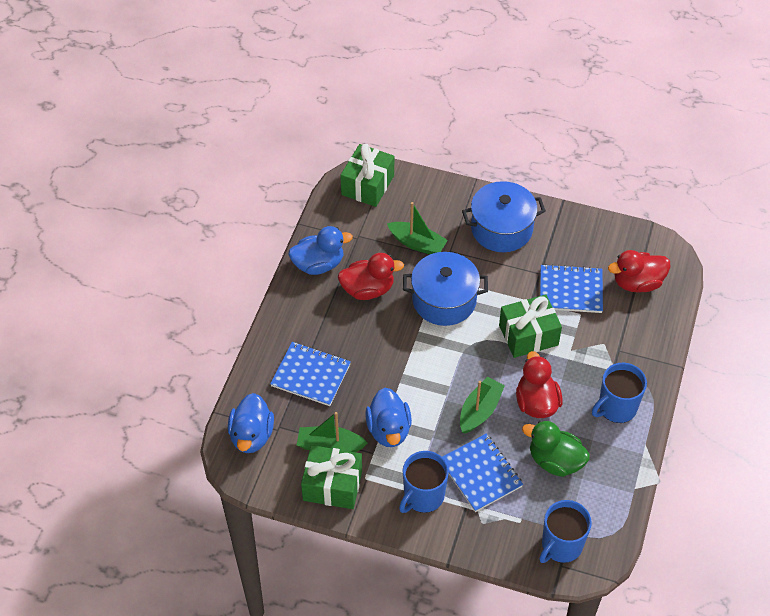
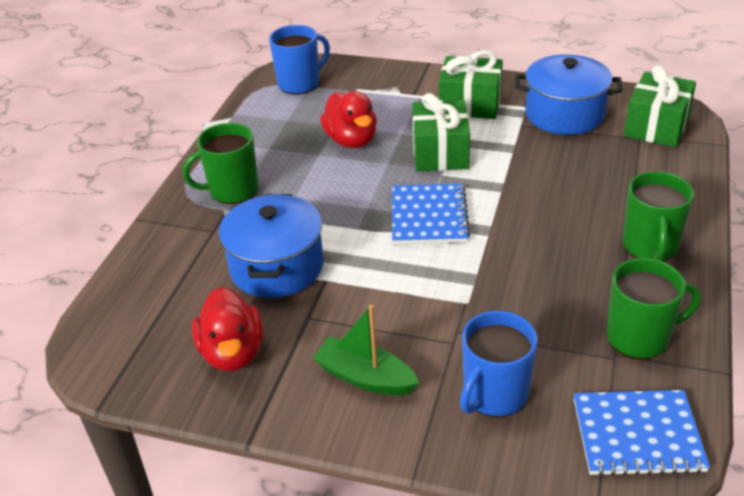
blue duck: [228,393,274,453] [288,226,353,275] [365,388,412,447] = 3 -> none = 0
blue mug: [399,451,449,513] [539,500,592,563] [592,363,647,423] = 3 -> [269,25,330,95] [460,311,538,417] = 2
blue notebook: [270,342,351,406] [442,434,523,512] [540,264,603,313] = 3 -> [392,183,470,245] [573,390,710,477] = 2
green boat: [297,412,368,452] [387,202,448,254] [460,377,505,433] = 3 -> [313,305,419,395] = 1
green duck: [522,421,590,477] = 1 -> none = 0
green mug: none = 0 -> [183,123,258,204] [607,258,701,359] [623,171,694,261] = 3
red duck: [338,253,404,300] [516,351,562,418] [608,250,670,292] = 3 -> [192,287,263,371] [320,91,377,148] = 2

